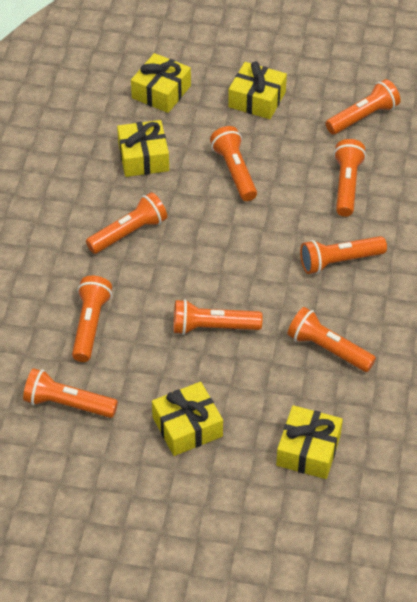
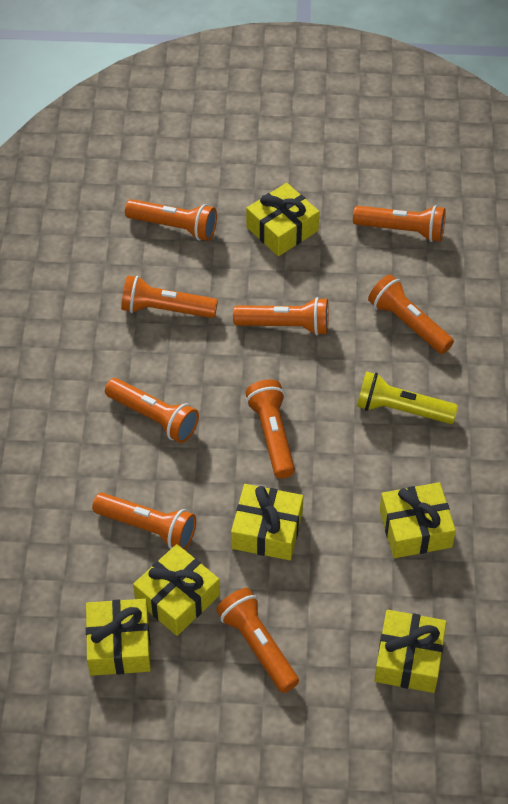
yellow flashlight: none = 0 -> [357,372,458,424] = 1
yellow gift: [117,120,169,177] [131,53,191,113] [152,382,223,456] [228,61,287,119] [276,405,343,479] = 5 -> [86,599,151,676] [133,544,220,636] [231,484,304,560] [246,183,319,256] [374,610,447,693] [379,482,456,558] = 6

